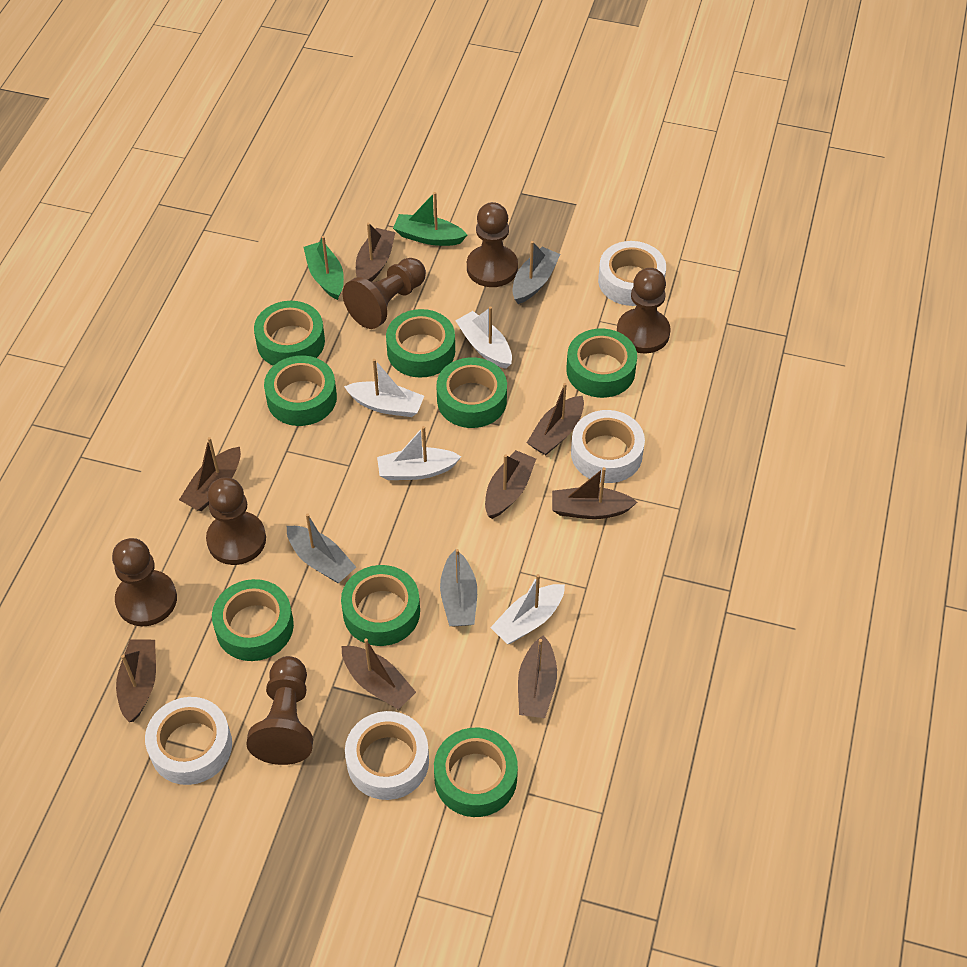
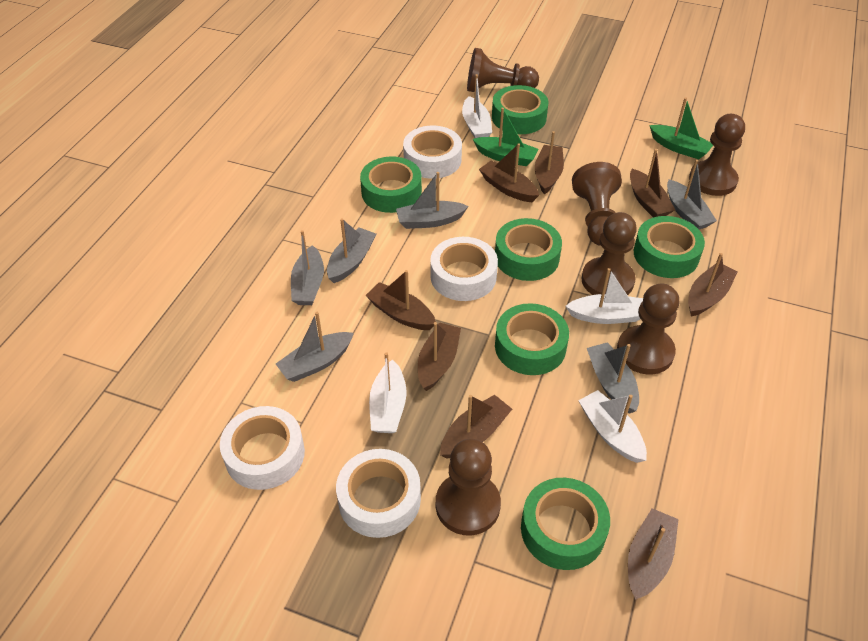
green tape: [212,579,294,661] [254,301,325,366] [264,356,337,426] [341,565,420,646] [386,309,455,378] [434,728,518,817] [436,357,507,428] [566,329,637,398] = 8 -> [360,156,422,213] [492,85,548,134] [495,218,562,281] [495,303,569,375] [521,478,610,570] [634,216,705,278] = 6
grey boat: [287,514,356,583] [440,549,477,626] [512,241,560,304] = 3 -> [276,312,354,382] [291,230,324,305] [327,218,376,283] [396,172,468,229] [587,342,639,414] [667,160,717,229] = 6

